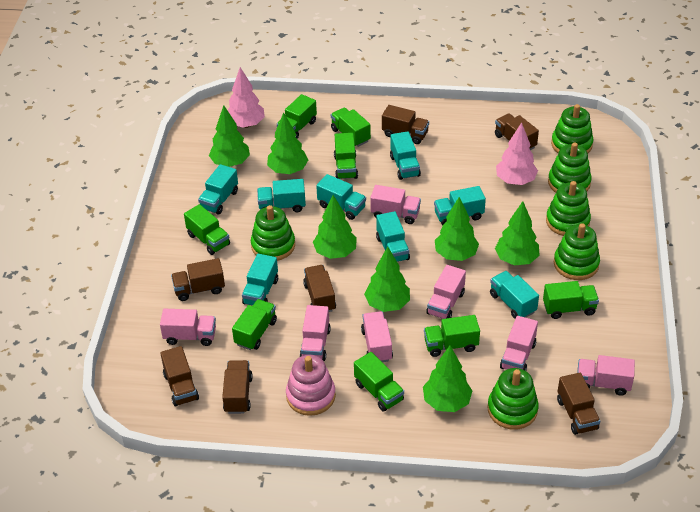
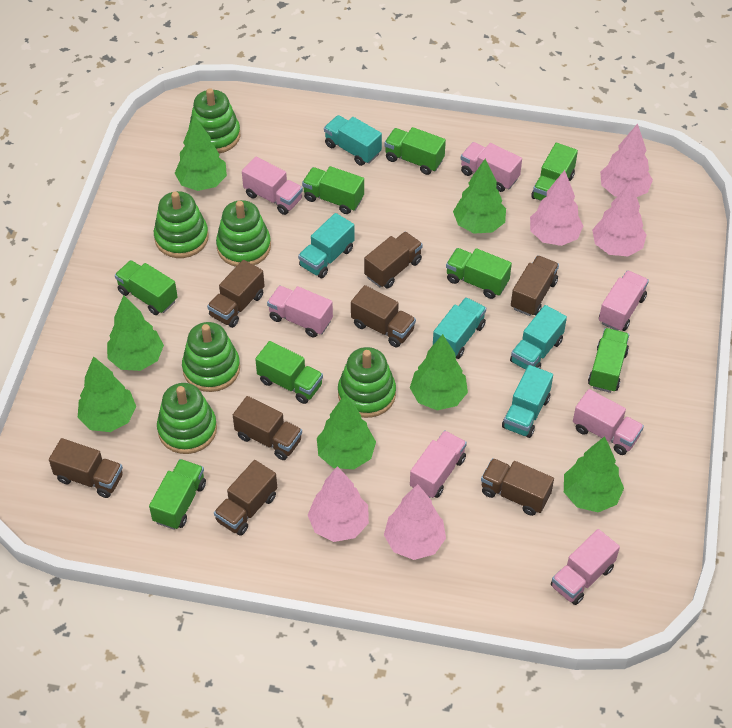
brown truck: [160,346,199,407] [171,258,225,301] [222,360,253,414] [303,265,336,312] [382,105,429,144] [495,113,539,150] [557,373,600,435] = 7 -> [49,438,123,498] [207,260,265,328] [214,460,277,536] [233,396,302,460] [351,285,416,347] [364,232,423,289] [481,458,554,516] [511,255,559,316] = 8
pink stacking toy: [286,355,336,416] = 1 -> none = 0
pink tree: [228,67,265,128] [496,122,538,185] = 2 -> [308,466,369,542] [384,484,446,560] [530,170,583,246] [592,181,647,256] [600,123,653,197] = 5
turquoise truck: [198,164,238,215] [242,254,278,306] [257,179,306,212] [316,174,366,220] [376,211,410,262] [390,131,421,180] [434,186,486,225] [490,271,539,319] = 8 -> [298,213,355,278] [324,115,382,166] [433,297,486,359] [502,365,553,438] [510,305,567,370] = 5

